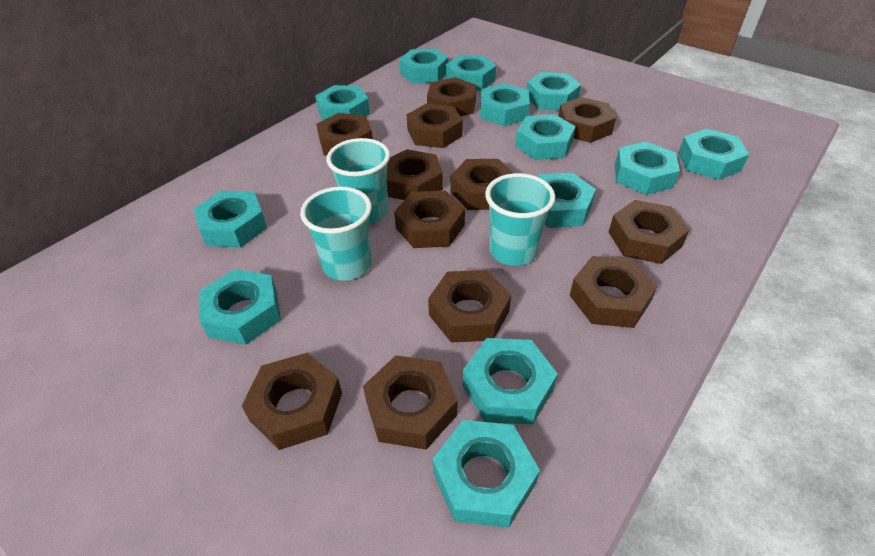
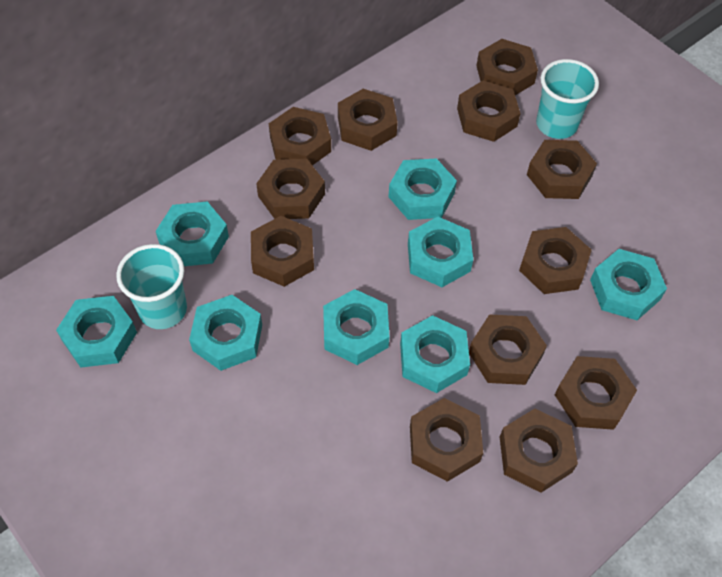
turquoise cup: [300,186,372,281] [327,138,390,224] [485,173,555,266] = 3 -> [116,244,187,329] [536,59,599,139] = 2
turquoise nut: [194,191,267,248] [199,269,281,345] [315,85,370,120] [399,48,449,84] [433,420,540,528] [446,55,496,91] [462,338,558,425] [480,83,530,126] [515,114,576,160] [527,72,581,111] [538,173,596,228] [615,142,680,195] [678,128,749,180] = 13 -> [56,296,137,368] [156,202,229,266] [189,295,262,371] [323,289,390,365] [388,158,457,220] [400,315,470,393] [408,217,473,287] [590,249,667,320] = 8

